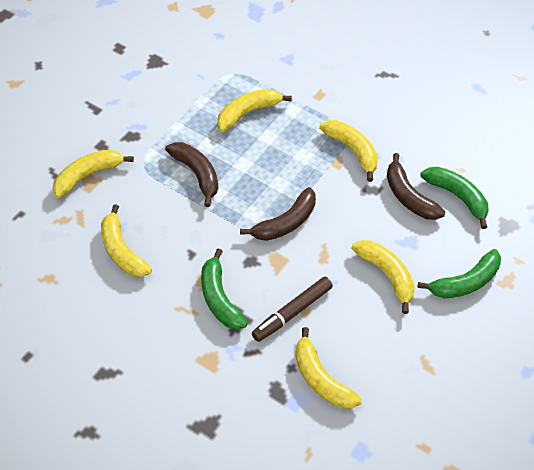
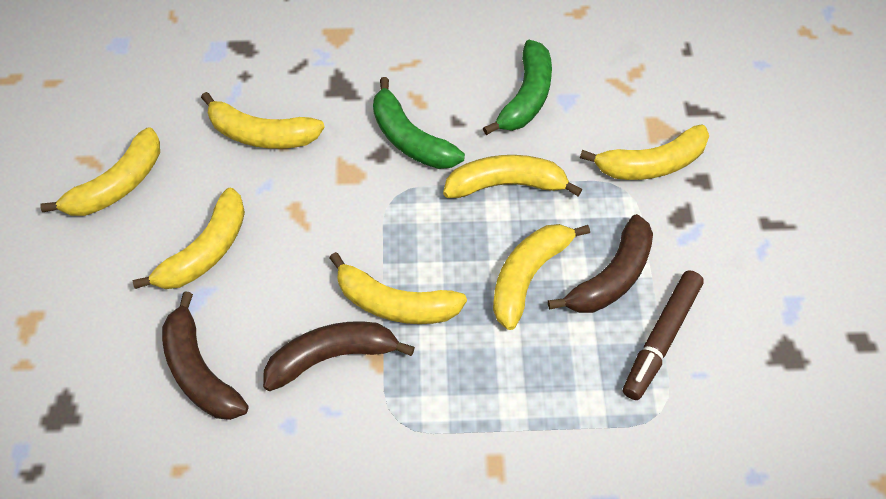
green banana: [201,248,248,329] [417,249,501,298] [421,167,489,229] = 3 -> [373,77,465,169] [483,40,552,135] = 2
yellow banana: [53,150,134,198] [101,204,152,277] [217,89,292,132] [295,327,362,409] [319,120,378,182] [351,240,415,314] = 6 -> [40,127,160,216] [132,188,245,289] [201,92,325,149] [329,252,467,324] [443,155,582,198] [493,224,590,330] [580,124,709,180] = 7

